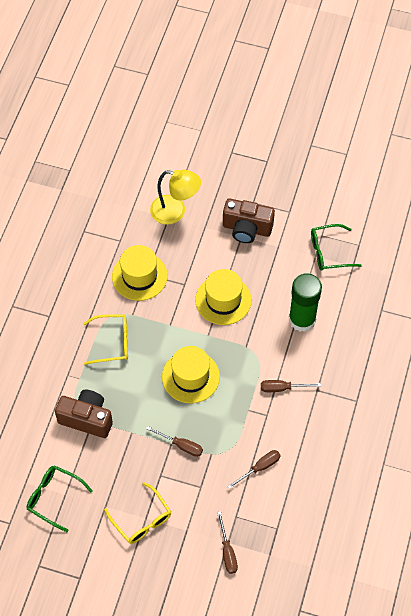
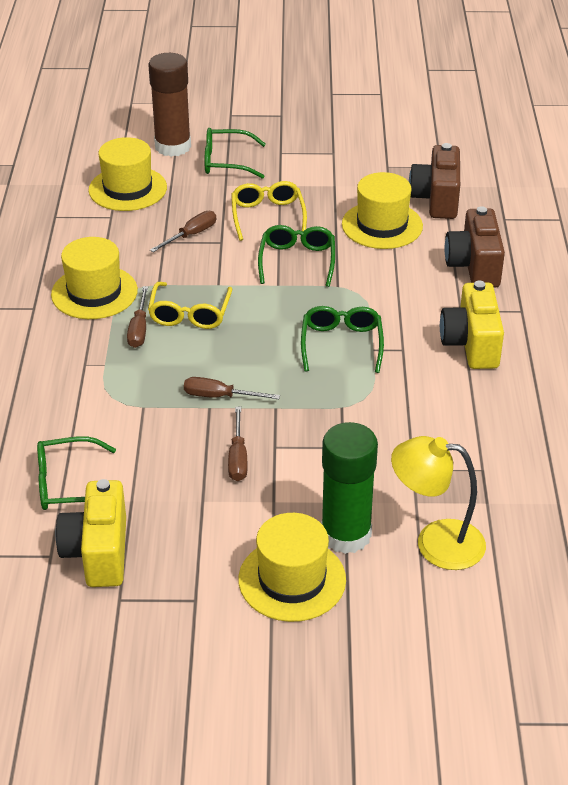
brown glue stick: none = 0 -> [148,53,191,157] = 1
green glasses: [27,465,93,532] [311,224,362,271] = 2 -> [37,437,116,510] [205,128,266,179] [258,225,335,287] [301,306,384,373] = 4
yellow camera: none = 0 -> [56,479,126,587] [440,281,504,369] = 2
yellow hat: [112,245,168,301] [162,346,220,403] [195,269,252,325] = 3 -> [51,237,138,319] [88,137,167,211] [238,513,346,622] [342,172,423,249] = 4

